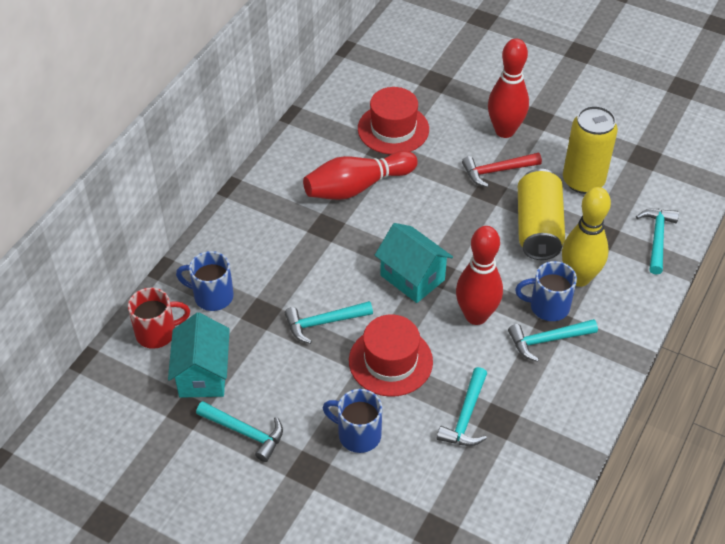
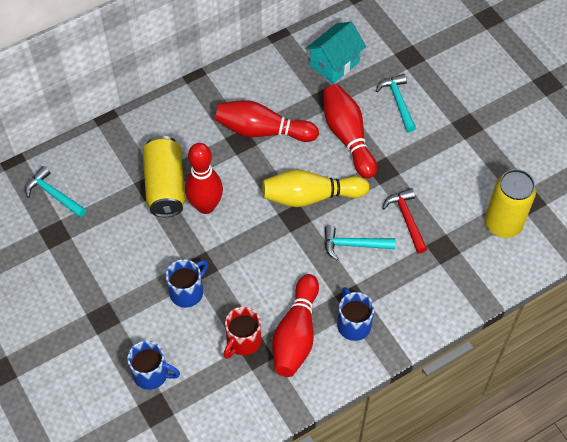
red bowling pin: [303,151,418,200] [456,226,503,325] [488,38,529,138] = 3 -> [185,143,223,214] [215,100,319,142] [272,274,319,377] [323,84,377,179] = 4
red hat: [349,314,433,397] [358,87,429,155] = 2 -> none = 0
turquoise hammer: [196,401,283,462] [285,301,373,344] [437,367,487,446] [508,319,598,362] [636,209,679,274] = 5 -> [25,166,86,218] [325,225,395,260] [376,74,416,132] = 3
turquoise house: [168,313,230,398] [375,223,453,303] = 2 -> [306,22,366,84] = 1

